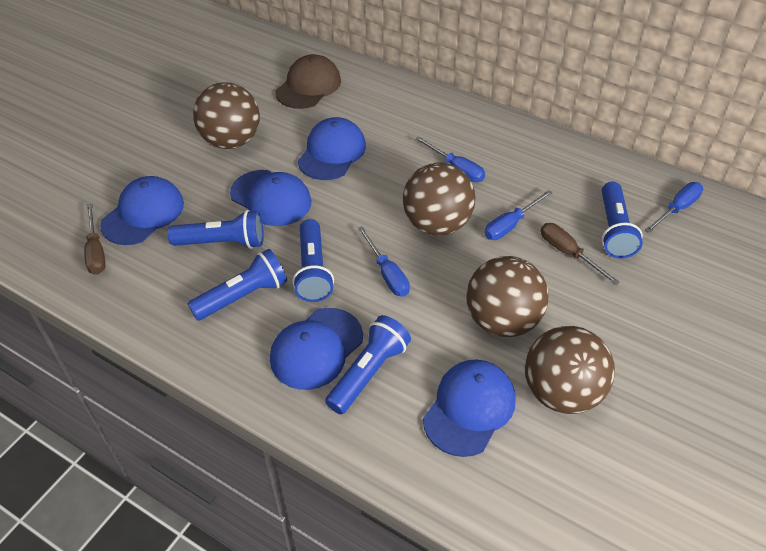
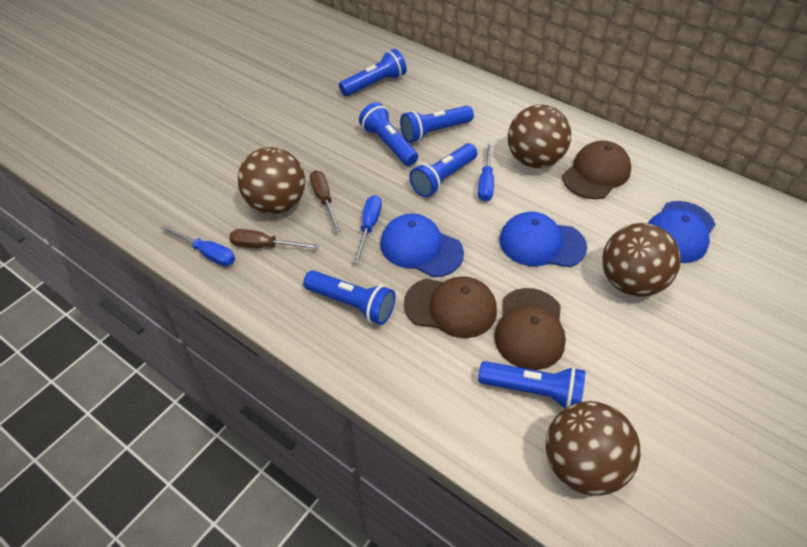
blue cap: [100,176,184,245] [230,170,311,226] [270,308,363,390] [297,117,366,180] [423,360,516,457] = 5 -> [380,213,464,277] [499,212,587,267] [648,201,715,263] = 3
blue flashlight: [168,210,264,249] [188,249,287,321] [293,219,334,302] [325,315,411,414] [602,182,643,258] = 5 -> [303,270,396,325] [339,49,407,96] [359,102,418,166] [400,106,474,143] [409,144,477,197] [478,361,586,409] = 6
blue screwdriver: [358,226,410,296] [415,136,485,182] [485,190,553,240] [644,182,703,233] = 4 -> [160,225,235,266] [353,195,382,264] [478,142,494,202] = 3
brown cap: [275,54,341,109] = 1 -> [404,276,497,338] [494,288,566,370] [562,141,631,199] = 3

